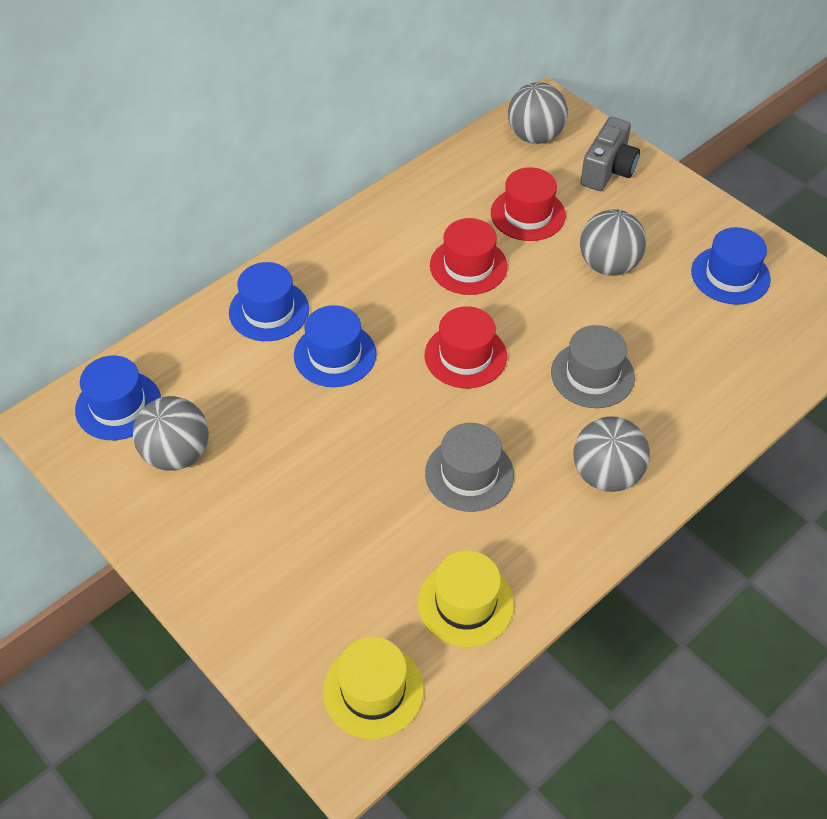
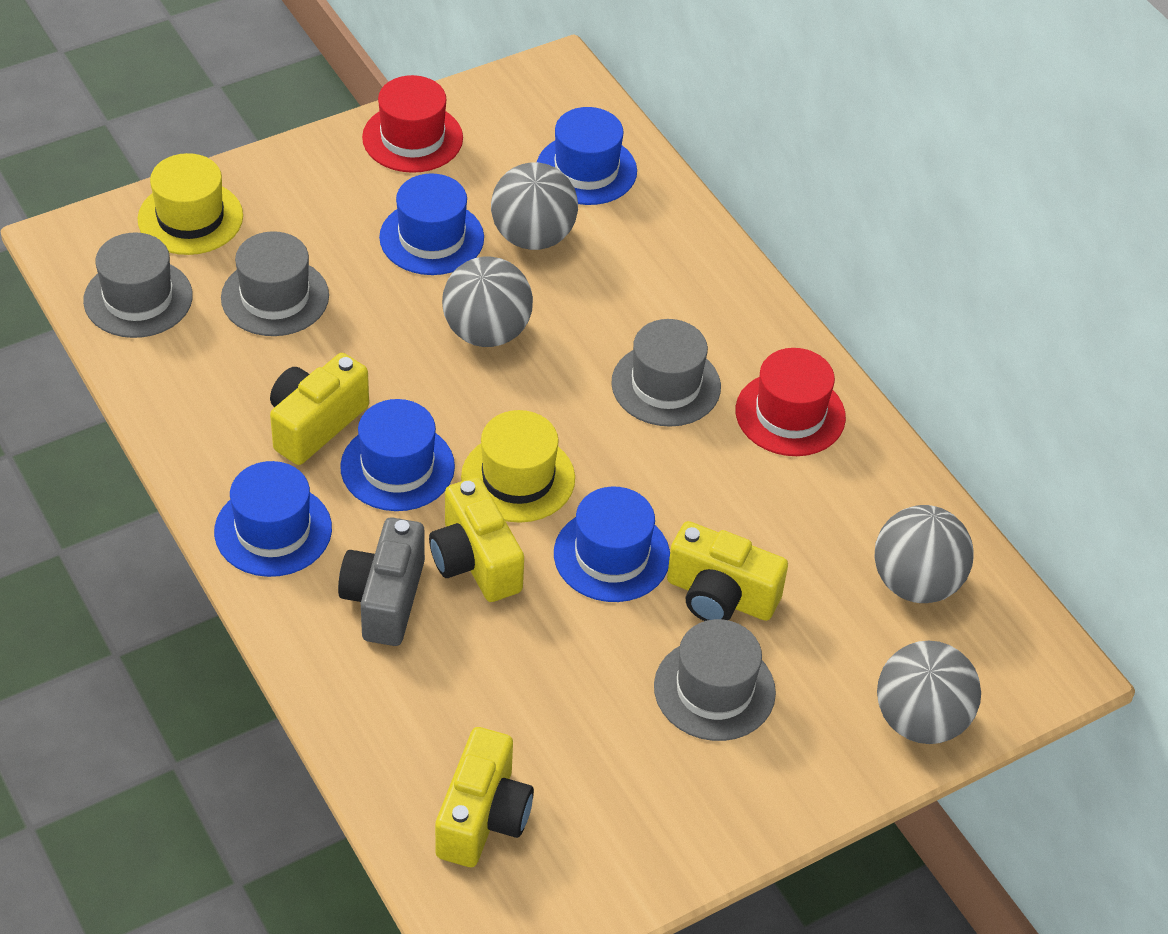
blue hat: [75,356,161,440] [229,262,309,341] [294,305,377,387] [691,227,771,305] = 4 -> [214,461,332,577] [340,399,455,511] [379,173,484,275] [537,107,637,205] [554,486,670,602] = 5
grey hat: [425,423,514,512] [551,325,635,408] = 2 -> [83,232,193,338] [221,231,329,336] [611,319,721,427] [654,619,776,741] = 4
red hat: [425,306,507,388] [430,218,508,295] [491,167,566,241] = 3 -> [362,75,463,173] [736,348,846,456] = 2
yellow camera: none = 0 -> [270,353,369,465] [429,477,524,602] [435,727,534,867] [667,521,788,621] = 4

